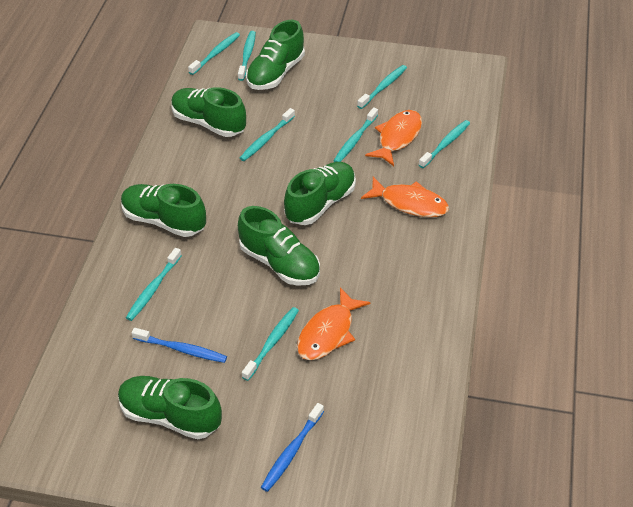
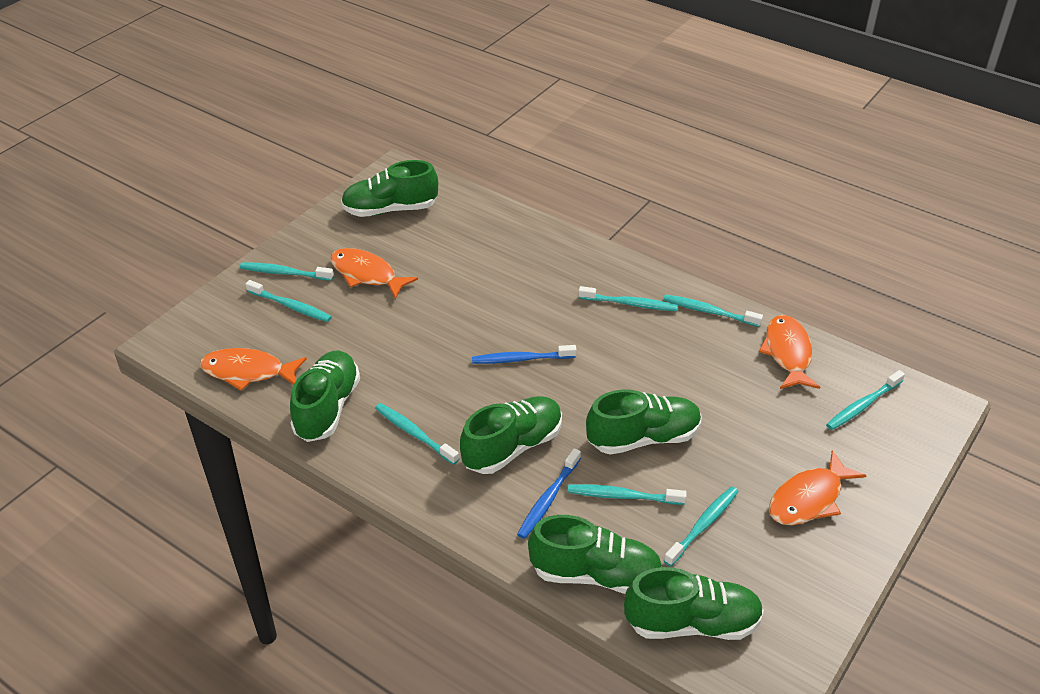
orange fish: [297,288,371,360] [361,177,449,217] [365,110,422,166] = 3 -> [200,348,307,391] [330,248,418,299] [759,315,820,389] [769,450,867,525] = 4

